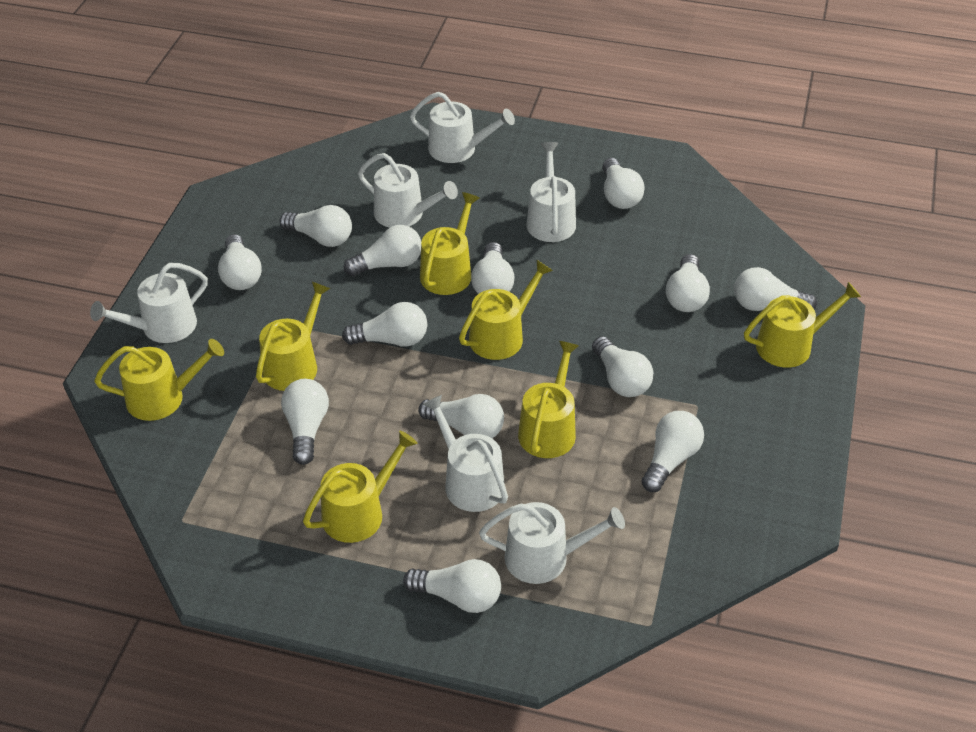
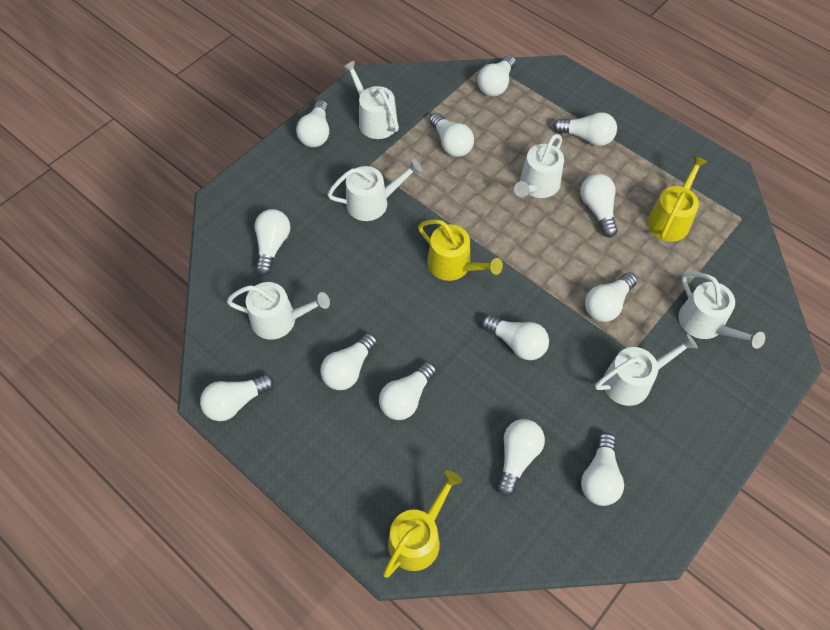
yellow watering can: [94,339,224,421] [256,282,331,391] [303,431,417,543] [420,192,479,295] [459,260,553,360] [518,341,579,458] [744,282,861,367] = 7 -> [383,470,462,578] [418,219,503,281] [647,156,708,242] = 3

